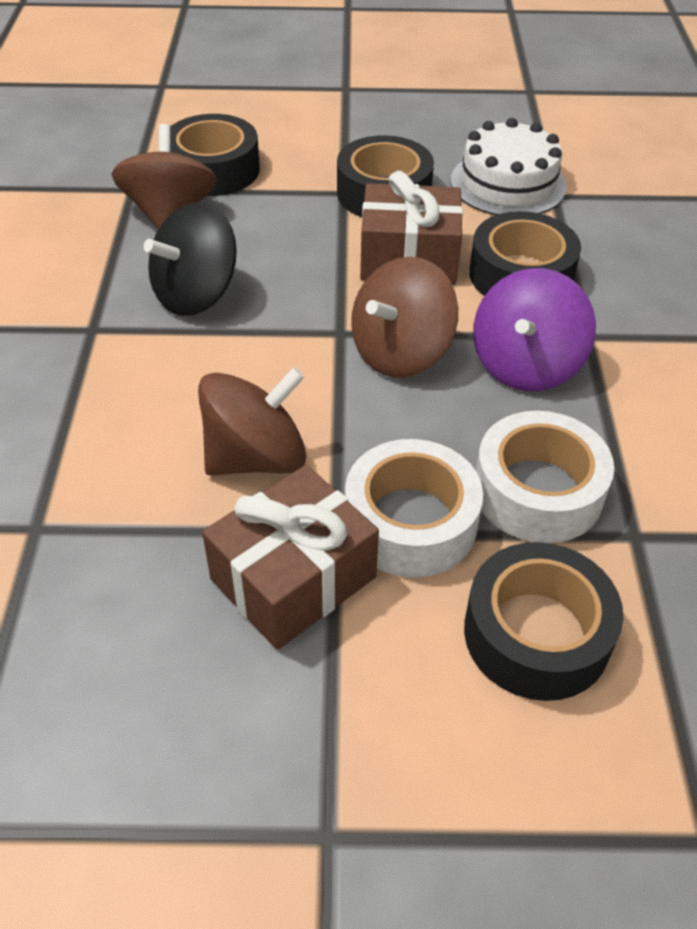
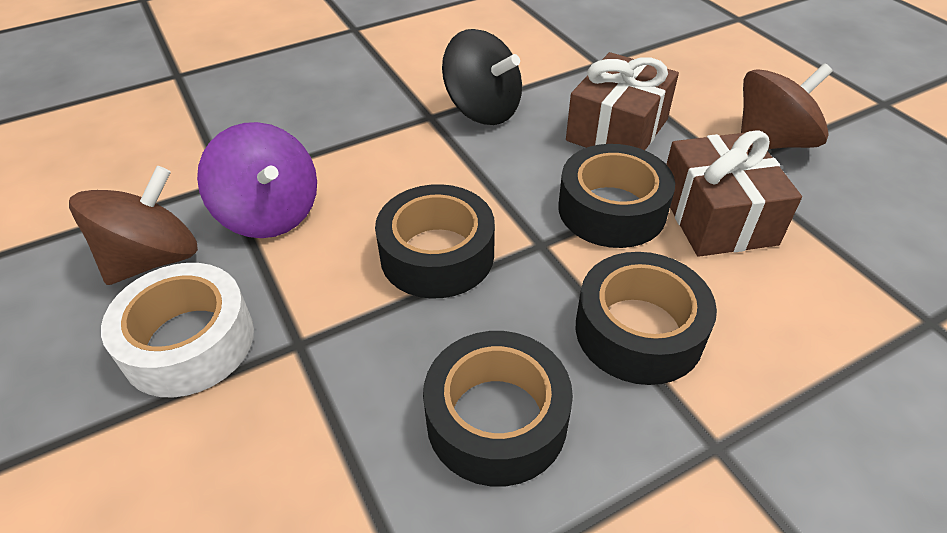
brown spinning top: [111,124,217,229] [198,367,306,475] [351,257,458,378] = 3 -> [69,166,198,285] [741,63,833,149] = 2
white cake: [451,118,567,215] = 1 -> none = 0
white tape: [345,439,483,577] [476,411,614,543] = 2 -> [101,263,254,397] = 1

